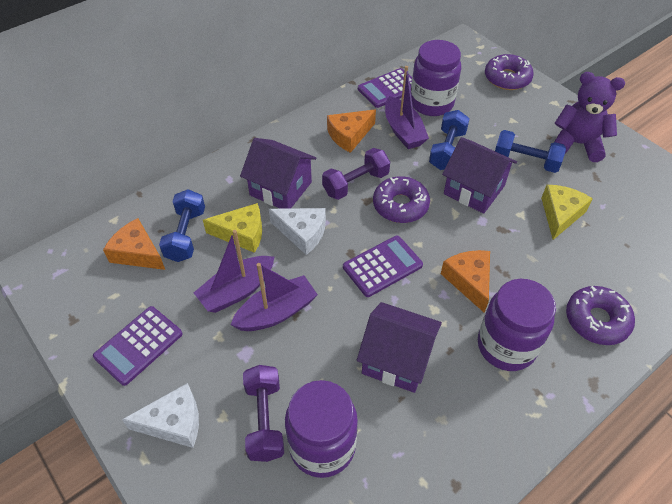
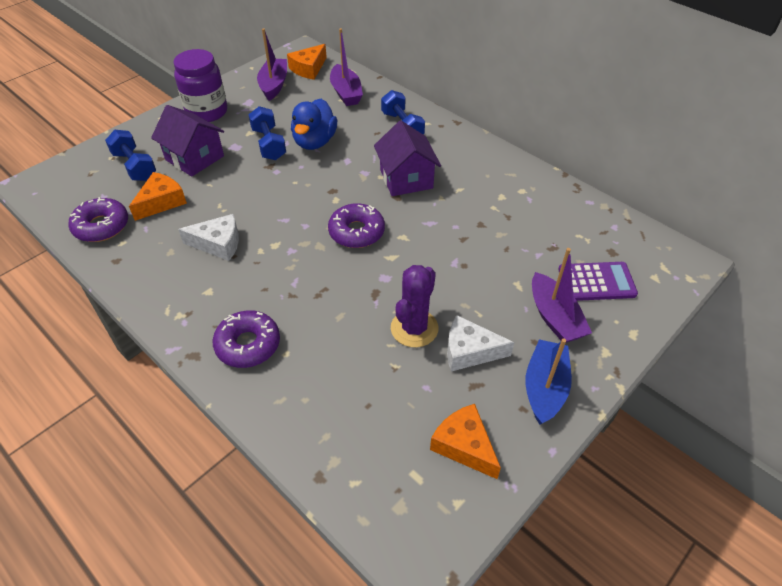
blue boat: none = 0 -> [525,338,572,425] = 1
blue duck: none = 0 -> [291,99,337,150] = 1
purple cactus: none = 0 -> [391,265,438,347] = 1
purple calculator: [93,306,182,386] [343,236,423,297] [358,68,412,108] = 3 -> [558,262,638,301] = 1
purple dumbbell: [243,365,284,462] [322,148,390,200] = 2 -> none = 0
purple house: [240,138,316,209] [357,302,442,393] [442,137,517,214] = 3 -> [151,105,224,177] [374,121,441,196] = 2
purple jar: [285,380,358,478] [411,40,461,116] [478,279,556,371] = 3 -> [173,49,227,122] = 1
purple teddy bear: [554,72,625,162] = 1 -> none = 0
yellow cheese: [203,203,262,253] [541,185,593,240] = 2 -> none = 0

